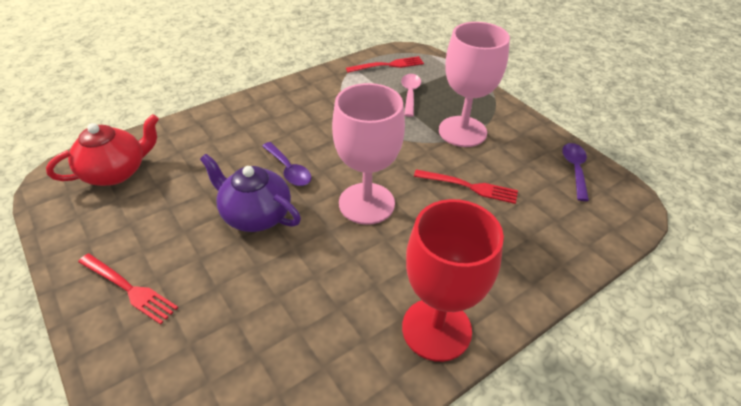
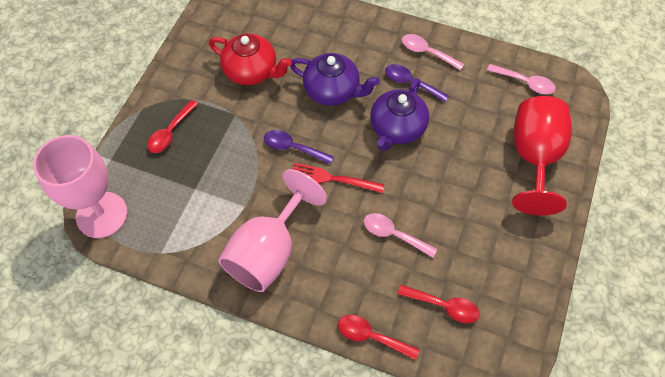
pink spoon: [401,74,421,117] = 1 -> [363,213,437,258] [402,34,464,70] [487,64,556,94] = 3
purple teapot: [200,154,301,232] = 1 -> [290,53,380,106] [370,78,429,151] = 2
red fork: [78,253,178,325] [346,56,424,73] [414,169,518,204] = 3 -> [292,163,384,193] = 1
red spoon: none = 0 -> [147,100,198,153] [338,315,420,360] [398,285,480,323] = 3

